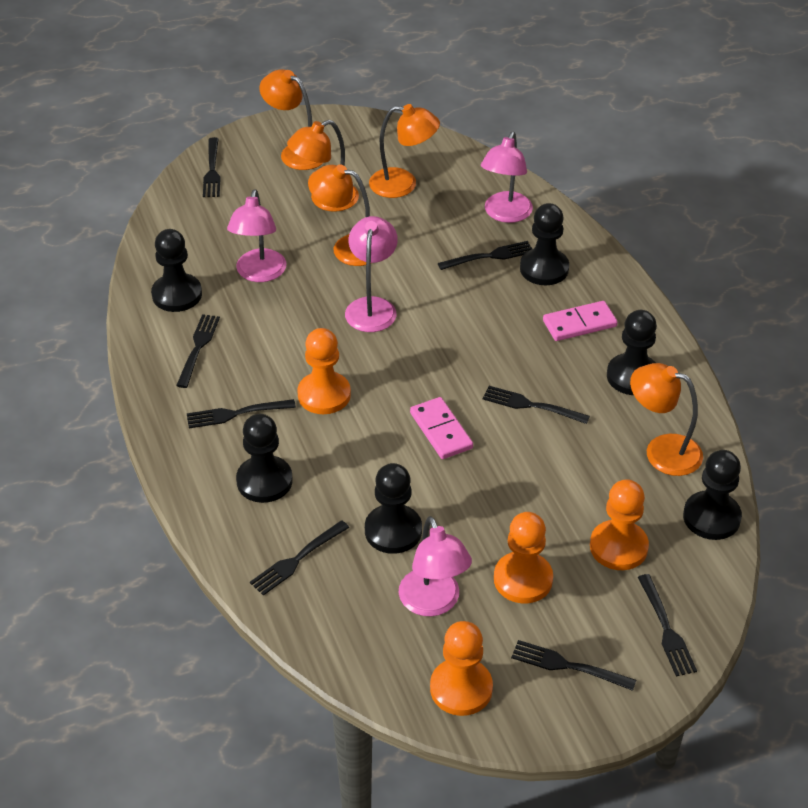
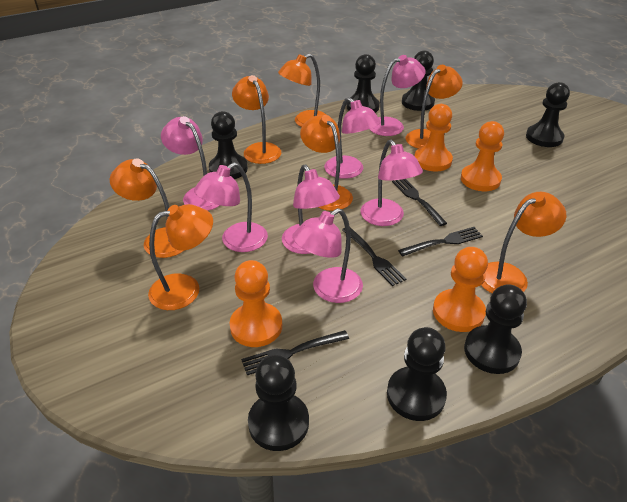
black fork: [176,314,220,388] [186,399,296,428] [203,137,220,197] [250,520,349,596] [438,241,532,270] [483,386,590,424] [511,640,636,691] [638,574,697,676] = 8 -> [241,330,349,375] [342,227,406,286] [392,179,447,226] [398,227,483,257] = 4
black pawn: [151,229,202,312] [236,414,293,503] [365,463,422,554] [520,203,569,285] [607,310,657,395] [683,450,742,540] = 6 -> [209,111,248,179] [248,355,309,451] [346,54,380,113] [387,327,447,421] [402,50,435,111] [464,284,527,374] [526,82,570,147] = 7
orange lamp: [259,69,323,170] [287,120,359,212] [308,164,370,266] [369,104,440,198] [630,363,703,476] = 5 -> [110,159,183,258] [148,204,213,310] [232,75,281,164] [278,54,326,127] [300,115,353,211] [405,65,463,149] [481,192,566,293] = 7
pink domino: [410,397,473,459] [543,301,617,341] = 2 -> none = 0
pink lamp: [227,189,286,282] [345,216,398,332] [399,516,472,616] [481,132,533,223] = 4 -> [161,116,220,211] [194,162,268,252] [282,165,340,254] [292,208,363,303] [324,97,381,179] [360,140,423,226] [370,55,426,136] = 7

